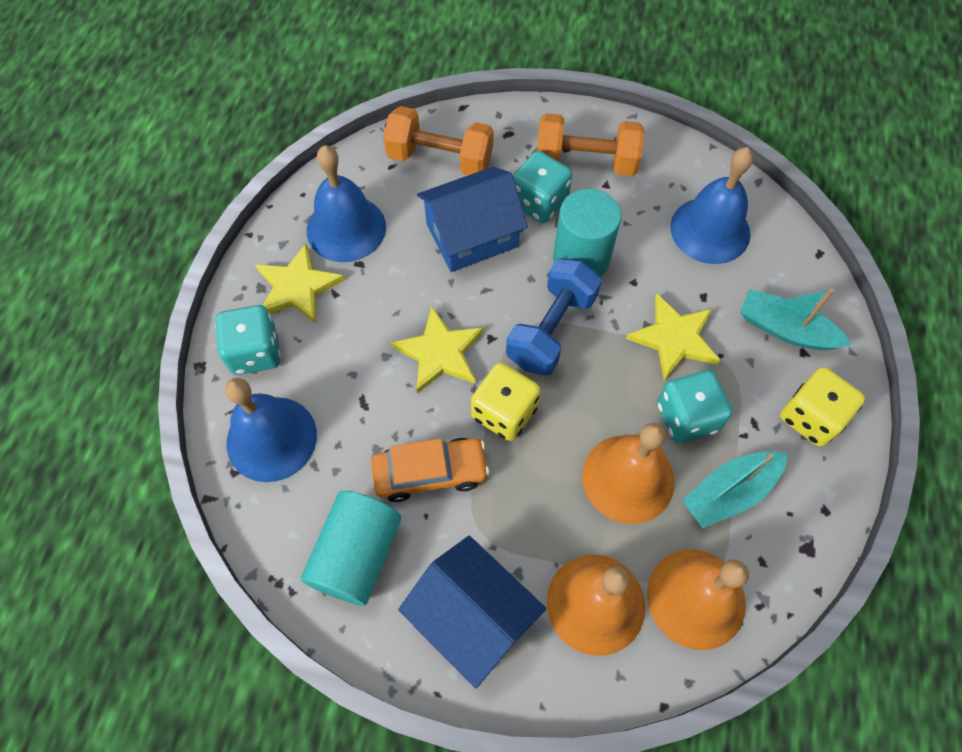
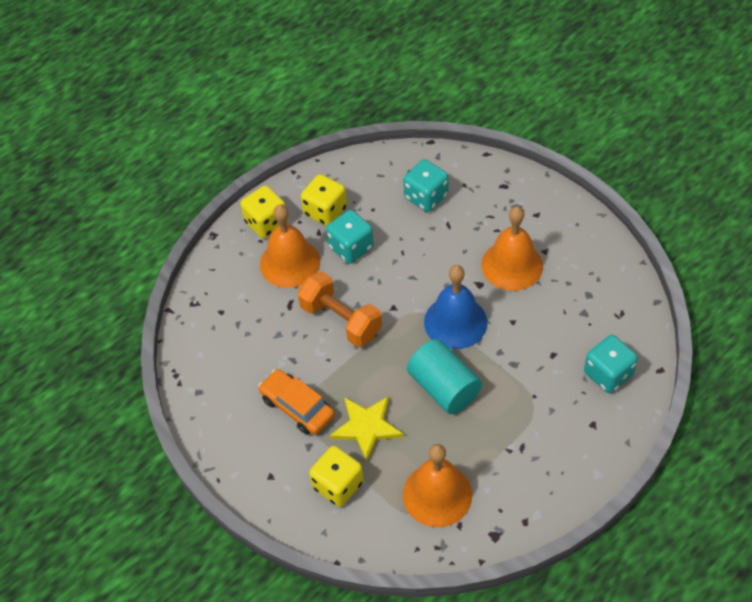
blue bell: [225,378,317,482] [307,145,386,262] [670,147,754,264] = 3 -> [424,265,487,349] = 1
blue dumbbell: [506,258,602,376] = 1 -> none = 0
blue house: [398,536,546,689] [417,167,528,272] = 2 -> none = 0
orange dumbbell: [383,106,494,176] [537,113,645,176] = 2 -> [297,272,382,347] = 1
turquoise boat: [682,451,787,528] [740,288,852,350] = 2 -> none = 0
turquoise cylinder: [301,491,401,606] [553,189,622,276] = 2 -> [407,339,482,414] = 1
yellow dice: [471,363,540,441] [780,367,865,447] = 2 -> [240,185,288,238] [301,174,347,226] [309,446,364,507] = 3
yellow star: [255,243,345,324] [391,306,483,394] [626,294,720,381] = 3 -> [330,396,404,462] = 1

